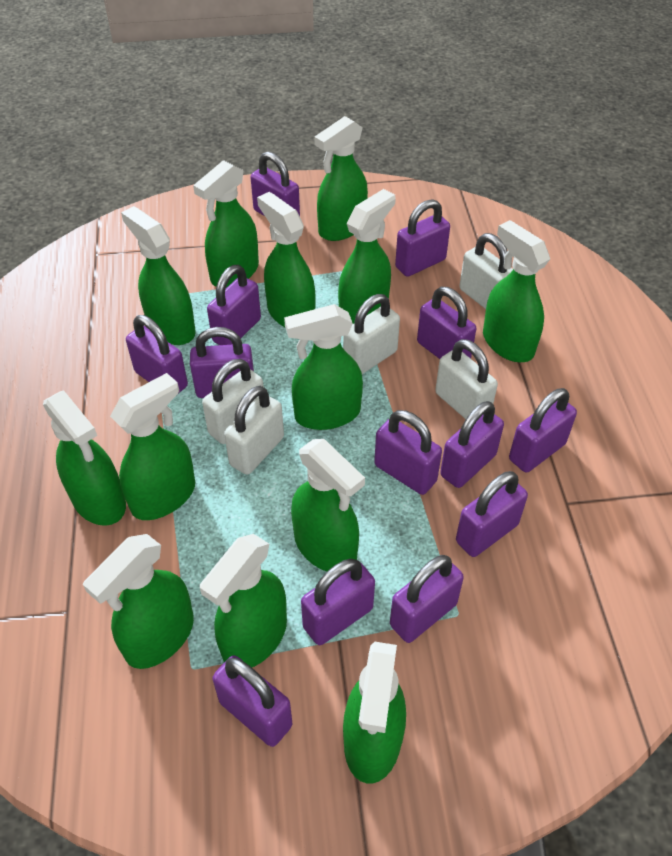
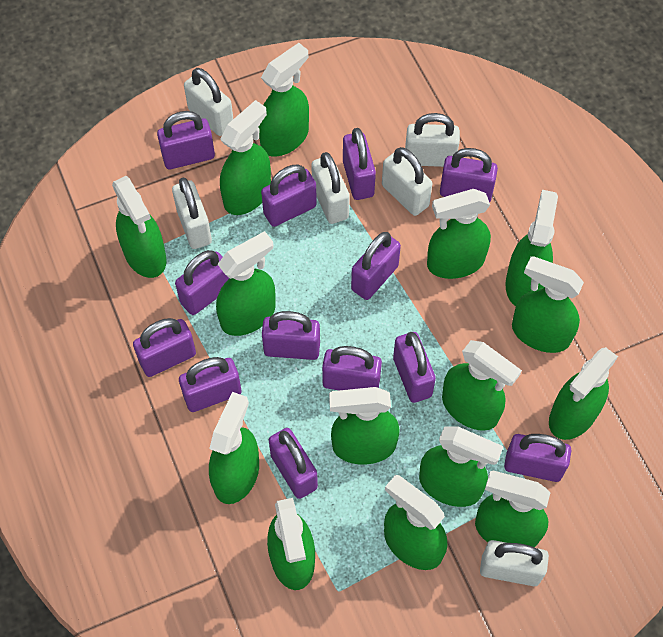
green spray bottle: [43,390,126,526] [83,534,194,669] [110,373,195,520] [121,206,196,345] [193,160,259,288] [200,534,287,667] [257,192,316,327] [284,304,363,430] [291,439,365,571] [314,116,368,241] [338,189,396,325] [343,642,406,783] [483,220,550,362] = 13 -> [112,176,167,278] [209,392,259,504] [216,231,276,336] [220,100,271,215] [259,43,309,157] [267,498,315,590] [329,387,400,465] [384,475,447,570] [419,426,504,507] [427,189,491,279] [442,340,522,431] [475,470,550,547] [505,190,558,306] [512,256,584,353] [549,347,618,440] = 15
white padlock: [202,359,264,444] [224,386,284,475] [343,294,400,374] [435,339,498,419] [459,233,513,309] = 5 -> [172,178,212,249] [184,68,233,136] [311,152,350,224] [382,147,433,216] [405,113,460,167] [480,540,549,586] = 6

